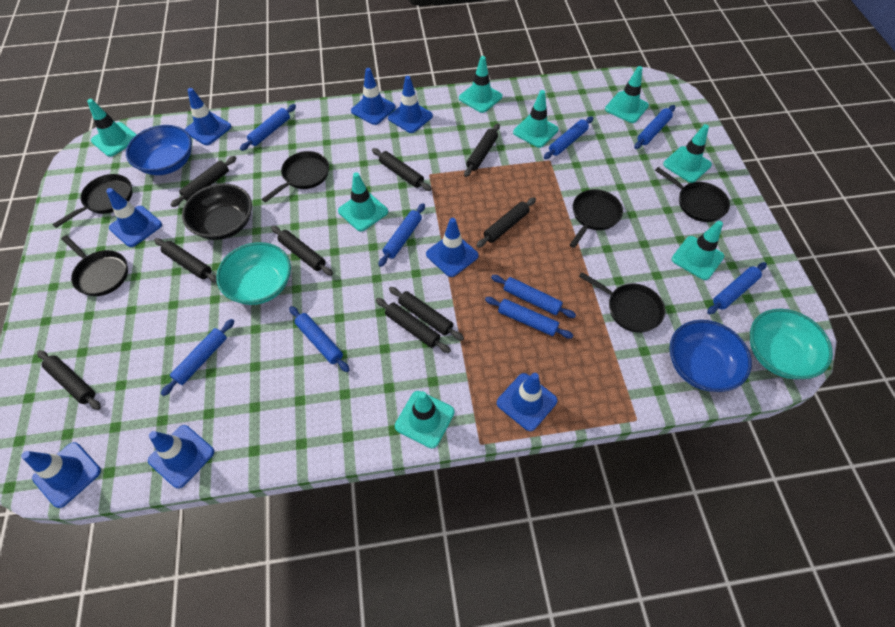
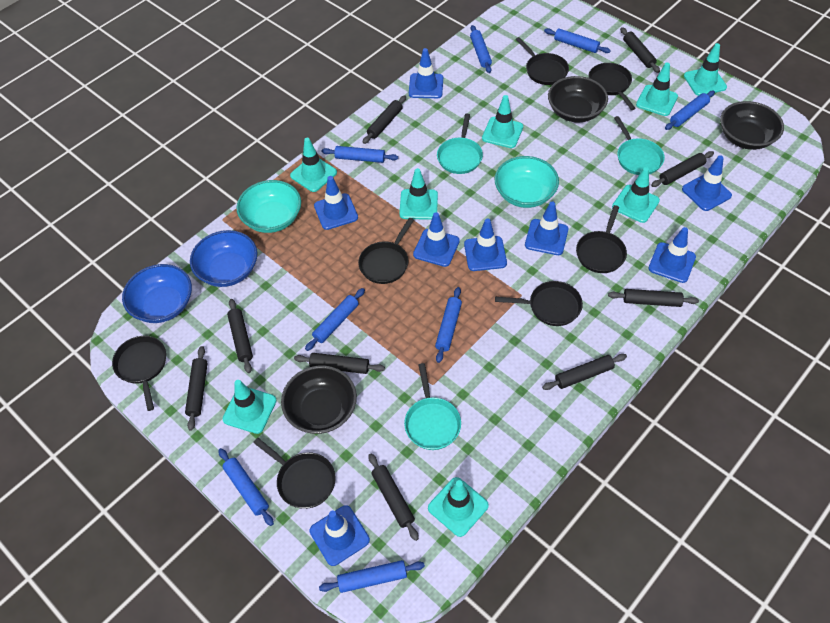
black bowl: [182,183,252,240] = 1 -> [281,366,357,434] [548,76,608,122] [720,101,784,150] = 3
black pan: [52,174,132,228] [61,235,128,296] [262,151,329,202] [570,189,623,248] [579,272,665,332] [655,167,730,222] = 6 -> [112,336,166,411] [253,438,336,509] [358,218,414,284] [495,281,583,326] [515,37,569,85] [576,205,627,273] [588,63,636,110] = 7
blue rolling pin: [161,319,234,396] [240,104,296,151] [289,306,349,372] [378,203,425,267] [485,297,573,339] [491,275,576,318] [544,116,593,159] [634,105,675,149] [707,262,767,314] = 9 -> [218,448,274,526] [305,288,365,351] [319,560,425,593] [322,146,398,163] [435,287,462,363] [470,25,492,73] [544,28,611,53] [665,90,715,130] = 8
turquoise pan: none = 0 -> [404,363,461,450] [437,114,483,174] [614,116,665,175] = 3

